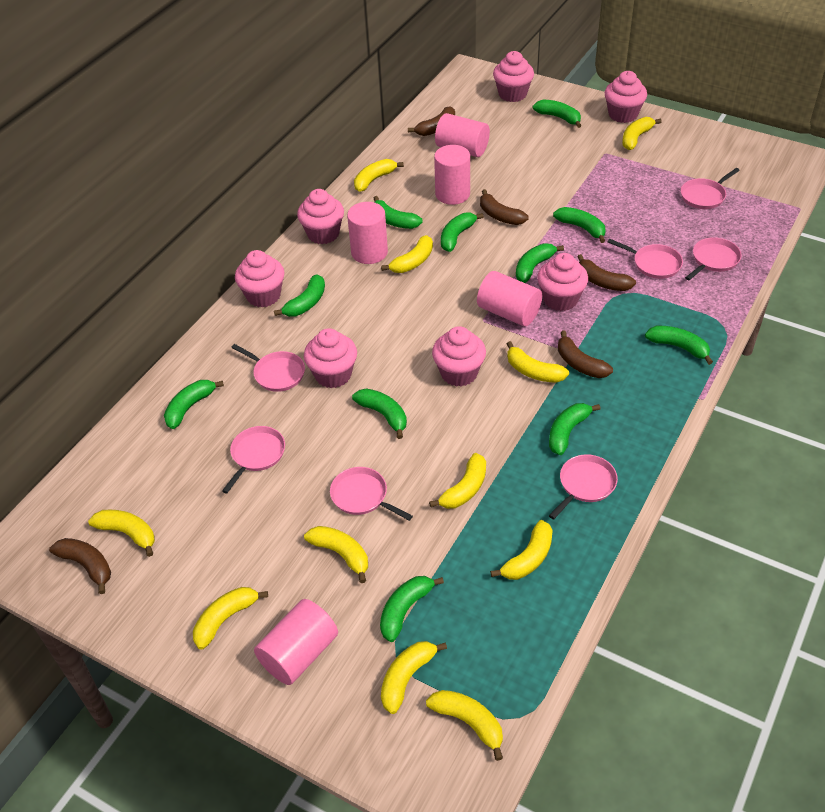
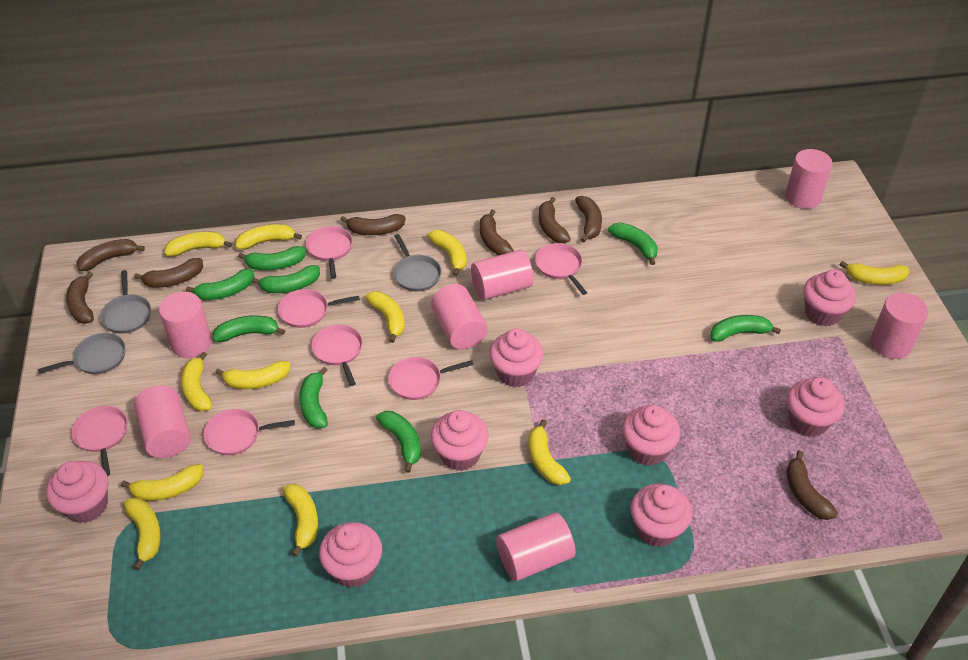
brown banana: [49,538,111,594] [408,106,455,136] [480,189,528,225] [558,330,613,378] [577,254,636,291] = 5 -> [66,271,94,324] [77,239,145,271] [134,258,203,288] [340,214,406,235] [480,210,514,255] [539,197,571,243] [575,196,602,243] [786,451,838,520] = 8
green banana: [164,380,224,429] [274,274,325,317] [352,388,407,439] [374,196,423,229] [380,576,444,642] [441,213,484,252] [516,243,564,283] [533,100,582,128] [549,403,601,455] [553,207,606,243] [645,326,713,365] = 11 -> [186,269,254,300] [212,315,285,342] [238,246,306,270] [252,265,320,293] [299,367,328,429] [376,411,421,473] [608,222,658,265] [710,315,781,342] = 8
grey pan: none = 0 -> [38,333,126,374] [100,270,151,334] [393,234,441,291] = 3
pink cupcake: [235,250,284,307] [297,189,344,244] [304,328,357,388] [432,326,486,387] [493,51,534,102] [537,253,588,311] [604,71,647,123] = 7 -> [46,461,108,523] [319,522,382,588] [431,410,488,471] [489,329,544,387] [622,405,680,466] [631,484,692,547] [787,377,844,437] [803,269,856,327] = 8
pink cylinder: [254,599,338,685] [347,202,388,264] [434,145,470,205] [435,113,490,157] [477,271,542,326] = 5 -> [134,385,191,458] [159,292,212,358] [431,284,488,350] [471,250,534,300] [496,512,576,581] [785,149,832,209] [870,293,928,359] = 7

